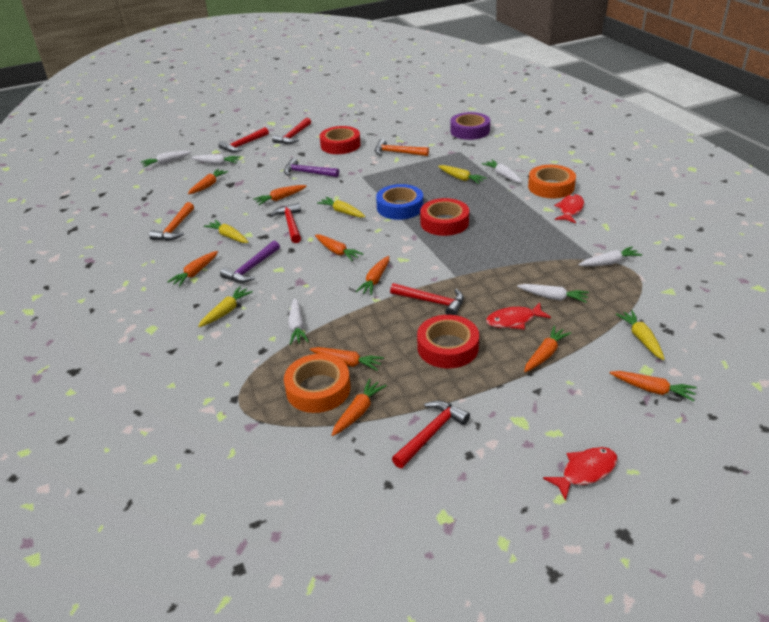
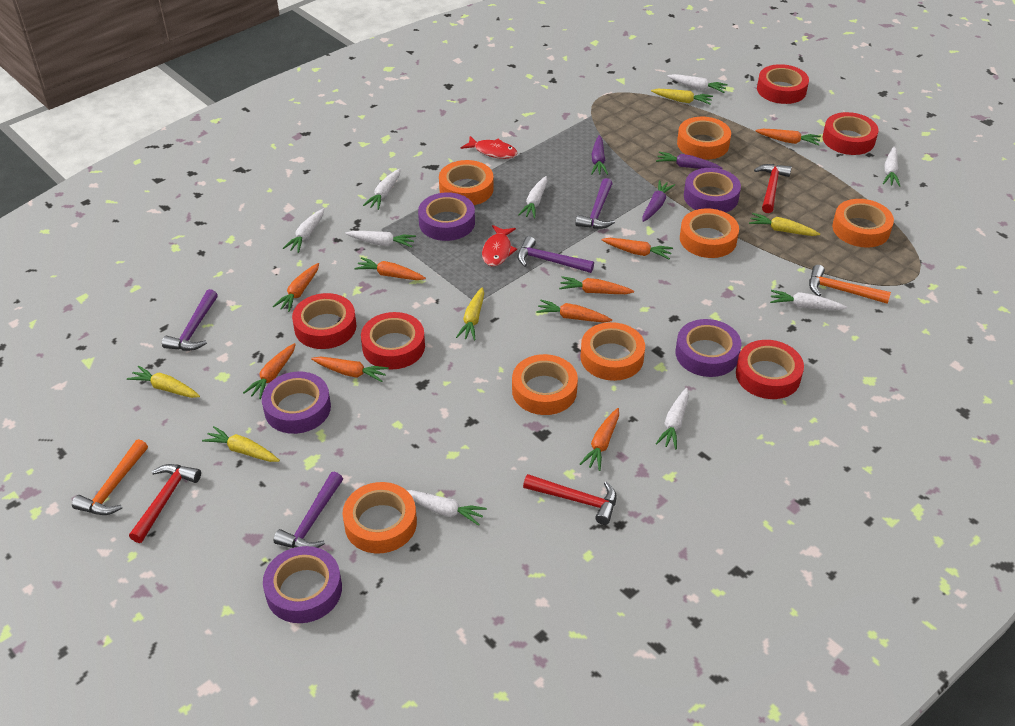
blue tape: [376,184,423,220] = 1 -> none = 0
orange tape: [284,354,350,413] [528,165,576,198] = 2 -> [342,482,417,553] [439,160,494,205] [512,354,578,415] [580,322,645,381] [677,117,731,160] [680,208,739,258] [832,199,894,248] = 7
purple carrot: none = 0 -> [591,135,608,175] [643,180,675,222] [656,152,722,169] = 3
purple hammer: [220,241,280,283] [284,158,339,177] = 2 -> [162,289,218,351] [274,472,343,548] [517,236,594,273] [575,178,615,229] = 4
purple tape: [450,112,490,140] = 1 -> [262,372,331,434] [263,546,342,623] [418,192,475,241] [675,319,742,377] [684,168,741,212] = 5
red fish: [486,303,551,330] [543,447,618,501] [554,194,584,223] = 3 -> [461,136,518,159] [482,225,517,266] = 2
red hammer: [219,127,269,152] [270,203,301,243] [272,118,311,144] [390,283,464,315] [392,400,470,468] = 5 -> [129,464,201,543] [523,474,617,525] [754,164,792,213] = 3
red tape: [320,126,361,154] [417,315,479,368] [420,198,469,236] = 3 -> [292,293,356,349] [361,312,425,369] [736,340,804,399] [757,64,809,104] [823,112,879,155] = 5
white carrot: [141,151,192,167] [191,154,241,165] [288,298,309,345] [482,160,522,183] [517,284,589,303] [578,246,642,266] = 6 -> [283,208,324,253] [345,231,416,247] [363,169,401,210] [407,490,487,526] [518,176,547,219] [656,388,689,449] [668,74,728,93] [770,290,847,310] [883,146,900,187] = 9

